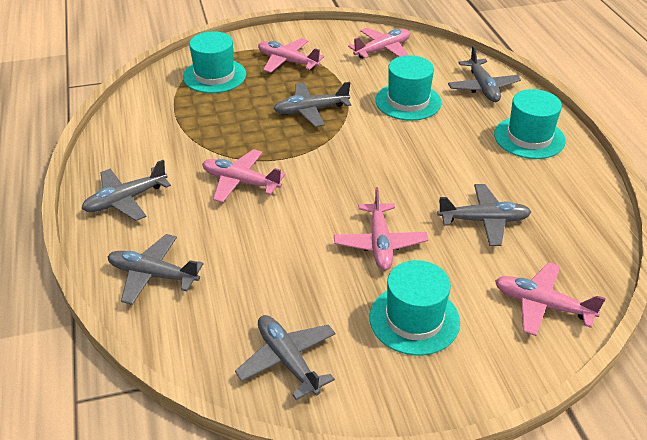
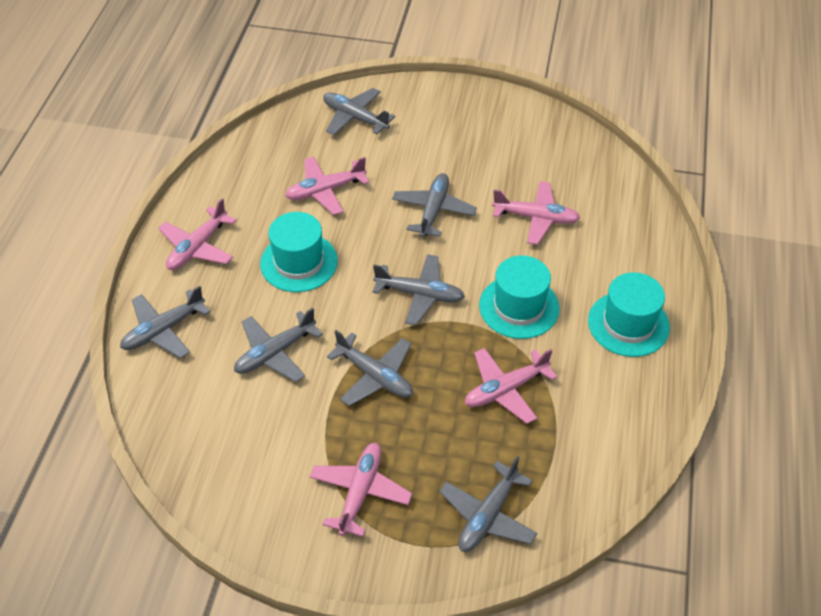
grey plane: [82,160,171,221] [107,234,204,305] [235,315,336,400] [273,82,351,127] [437,184,531,246] [448,46,521,102] = 6 -> [120,286,210,358] [234,308,323,382] [323,88,395,136] [327,330,413,406] [373,254,465,325] [392,173,477,237] [439,456,538,552] = 7
turquoise hat: [183,31,246,93] [370,260,460,356] [375,55,441,121] [494,89,566,159] = 4 -> [260,212,338,292] [479,256,560,339] [588,272,670,357] = 3

